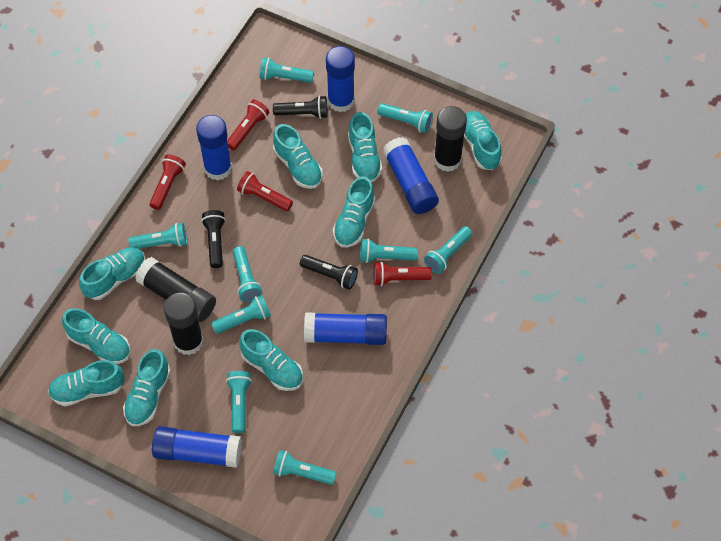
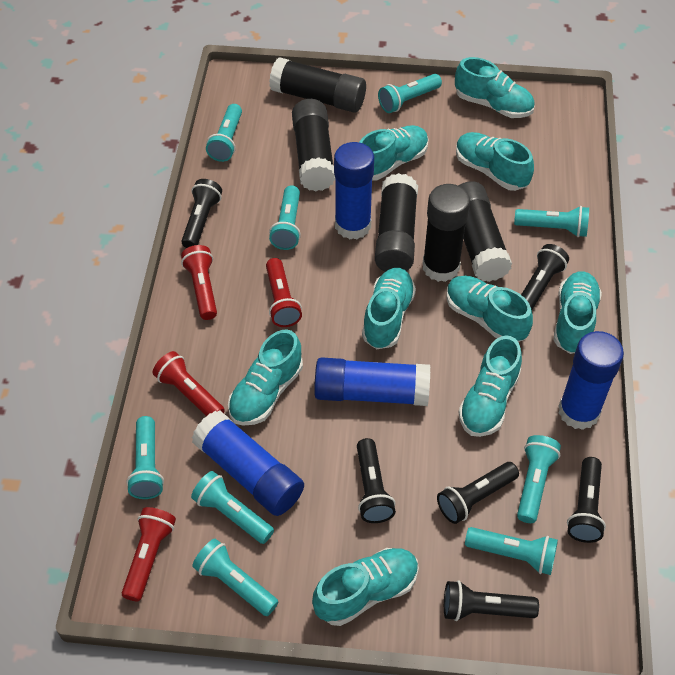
black flashlight: [201,210,226,268] [273,95,328,119] [300,255,358,290] = 3 -> [181,179,222,248] [357,438,396,523] [437,462,519,524] [444,580,539,621] [521,244,569,310] [567,457,606,543] = 6
black glue stick: [135,257,216,322] [164,293,204,355] [434,106,467,172] = 3 -> [269,57,366,113] [292,99,336,192] [375,173,418,272] [422,184,470,282] [458,181,512,282] = 5
blue glue stick: [152,426,242,468] [196,115,232,181] [304,312,387,345] [326,46,355,112] [382,137,439,214] = 5 -> [192,411,304,516] [314,357,430,406] [334,142,374,239] [558,331,624,430] = 4

